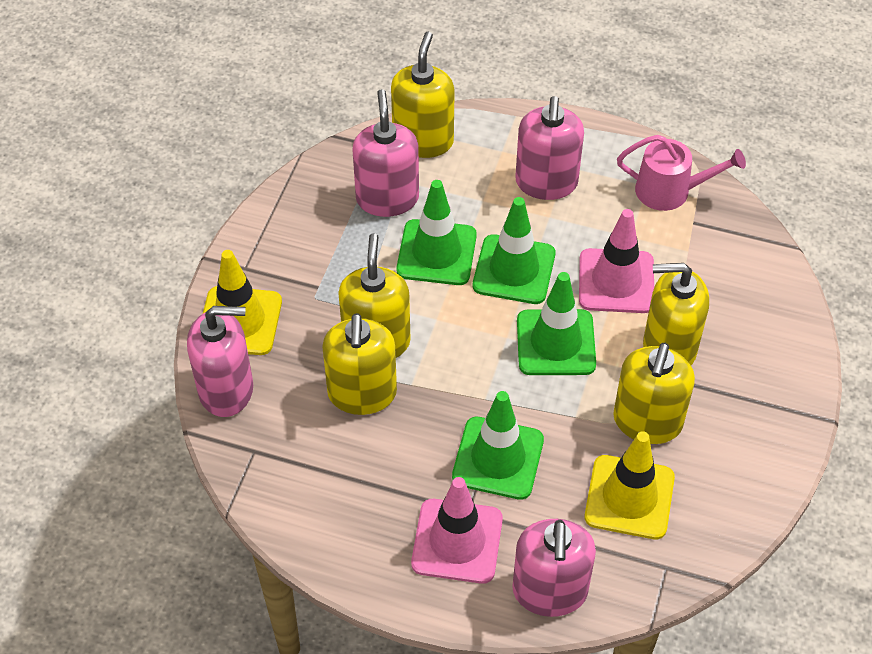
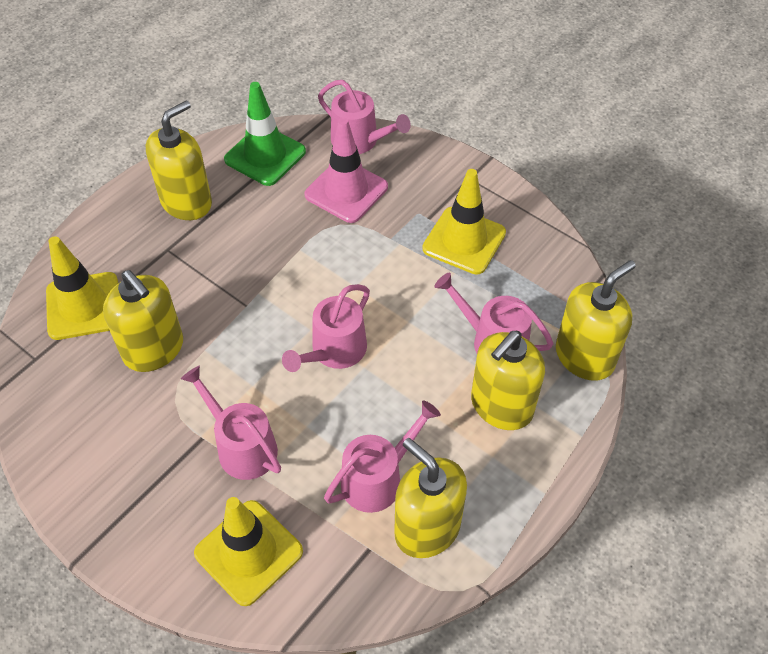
green traffic cone: [396,180,477,285] [452,391,544,500] [473,197,556,304] [517,272,596,375] = 4 -> [224,82,306,186] = 1
pink soap dispenser: [187,306,253,417] [353,89,419,217] [512,519,596,617] [515,96,584,200] = 4 -> none = 0
pink traffic cone: [411,477,503,584] [579,209,654,313] = 2 -> [305,118,388,223] = 1
pink watering can: [617,135,746,211] = 1 -> [181,366,281,480] [282,284,370,372] [318,80,411,154] [324,400,441,513] [435,273,553,354] = 5
yellow traffic cone: [203,250,282,355] [584,431,675,539] = 2 -> [46,236,118,340] [194,497,303,606] [422,169,506,275] = 3

